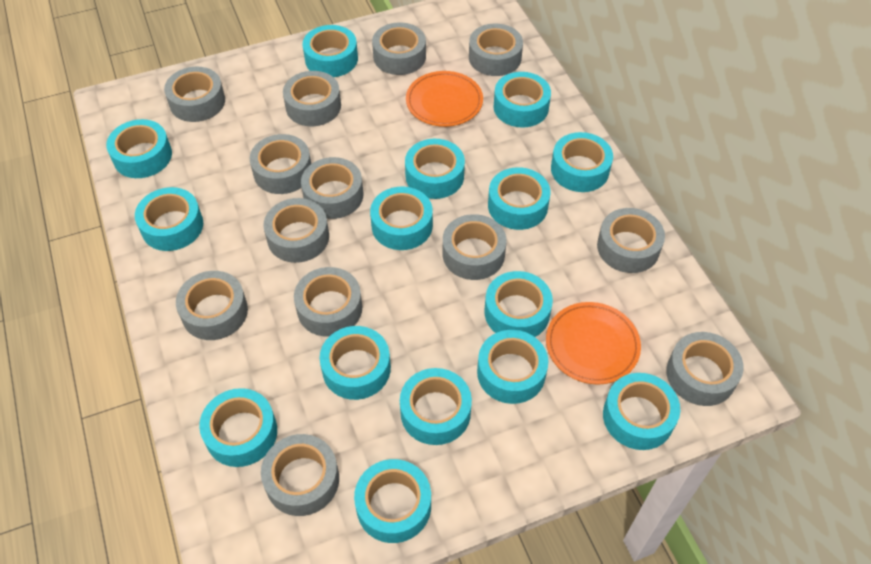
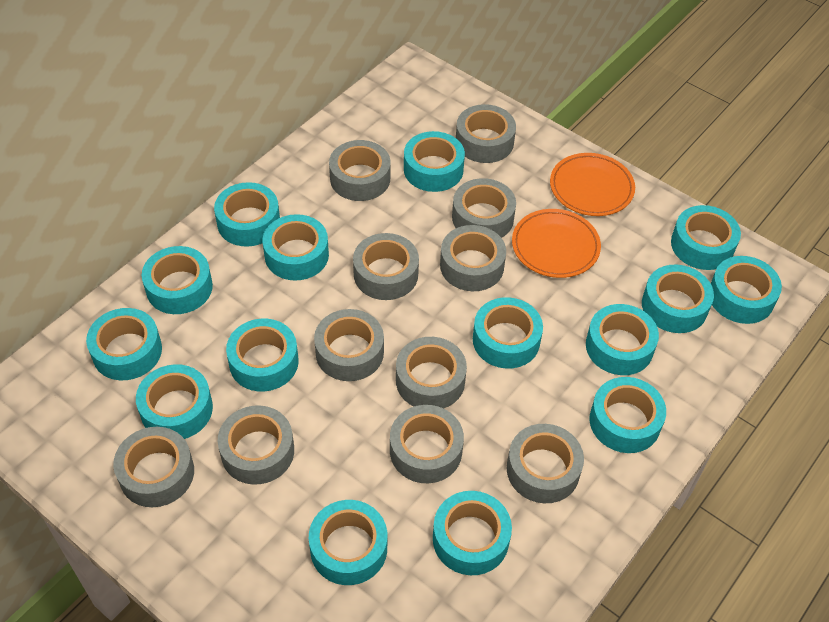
grey tape: [164,67,225,122] [176,271,248,340] [250,134,311,194] [261,434,339,516] [263,198,329,263] [283,71,341,126] [294,267,362,337] [301,157,363,219] [372,23,426,75] [443,214,507,280] [469,23,523,76] [597,208,665,273] [666,332,744,406] = 13 -> [113,427,194,507] [218,405,294,485] [314,309,384,381] [329,140,390,201] [353,233,419,300] [390,405,464,483] [396,337,467,408] [440,225,506,291] [452,178,516,238] [456,104,516,163] [507,424,584,503] = 11

